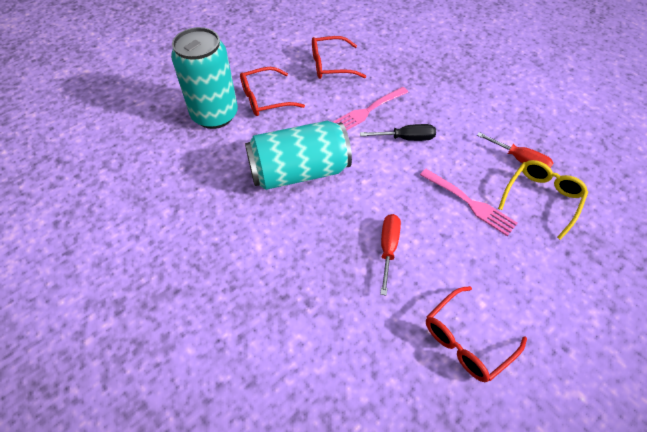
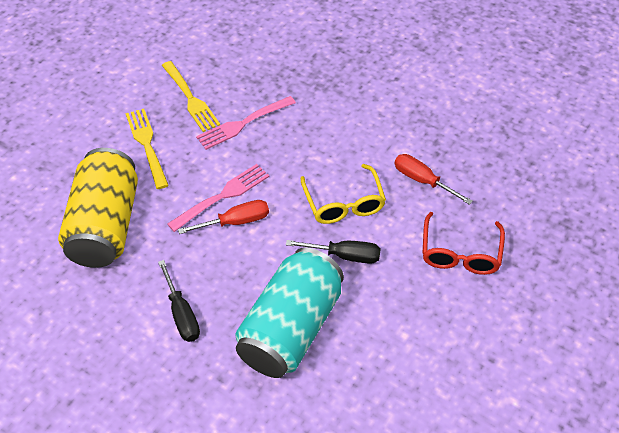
black screwdriver: [360,124,436,141] = 1 -> [158,260,200,342] [286,240,381,264] = 2
red glasses: [240,67,305,116] [312,36,366,79] [426,286,527,382] = 3 -> [422,212,505,275] = 1
turquoise can: [171,27,238,129] [245,121,352,190] = 2 -> [235,247,344,378] = 1
yellow can: none = 0 -> [58,148,138,268] = 1
yellow fork: none = 0 -> [125,109,169,189] [162,61,220,132] = 2

